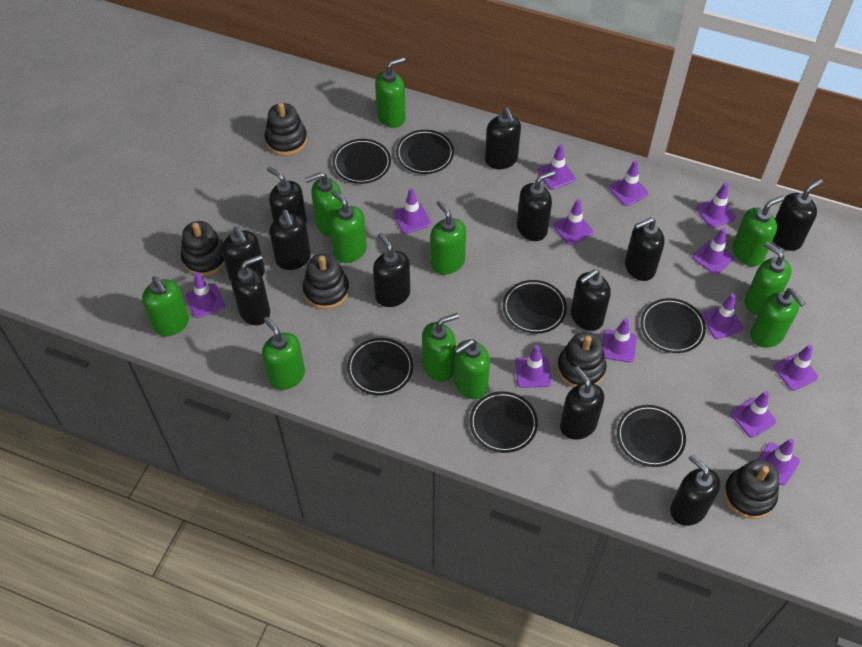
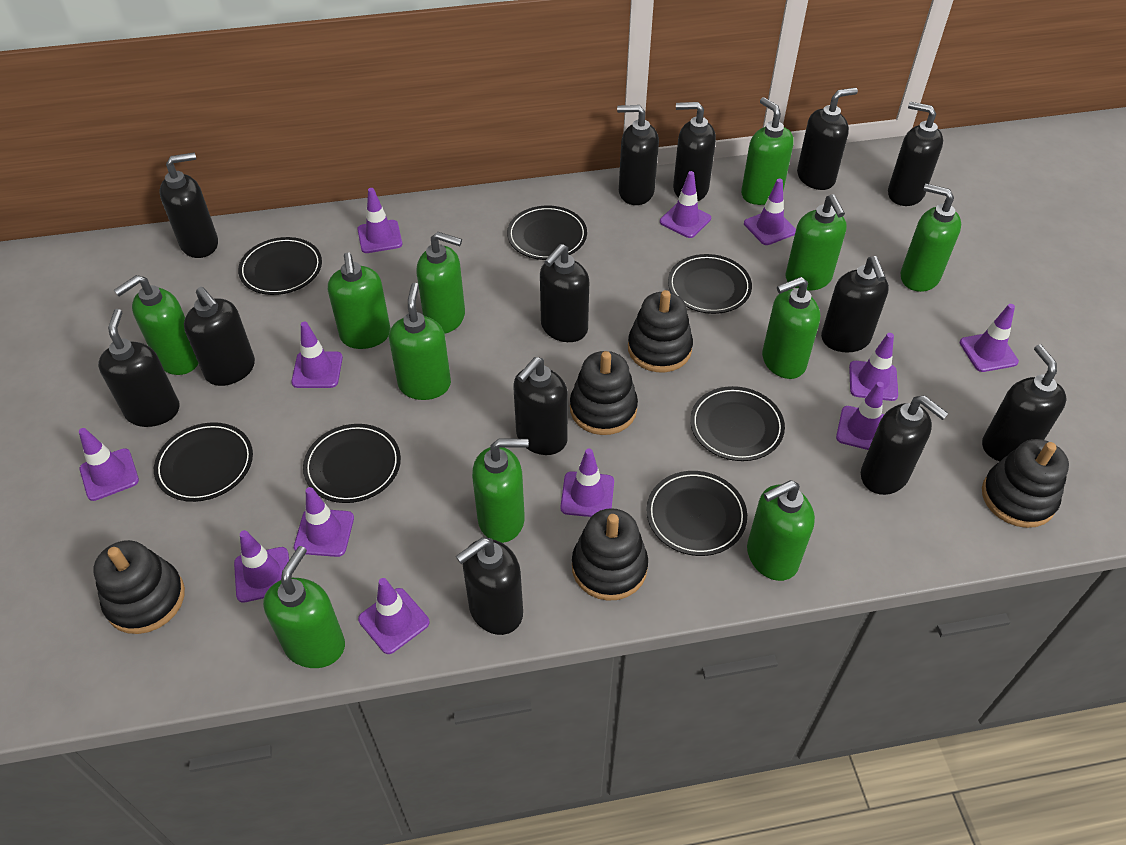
black soap dispenser: [222,227,265,281] [231,255,270,325] [267,166,307,224] [269,210,311,270] [373,233,410,307] [485,108,521,169] [517,170,555,241] [560,366,604,440] [571,269,611,331] [625,217,665,281] [670,454,720,526] [773,179,823,251] = 12 -> [98,309,180,427] [159,153,218,258] [184,287,255,386] [456,538,523,635] [514,357,568,455] [540,244,589,342] [617,105,659,205] [673,102,716,201] [797,88,858,190] [821,256,889,352] [861,395,949,495] [888,102,943,206] [982,344,1067,461] = 13
purple traffic cone: [186,272,225,318] [393,188,431,234] [515,345,551,388] [537,144,575,190] [553,199,593,245] [602,318,637,363] [609,160,648,206] [693,228,734,275] [696,183,736,228] [701,294,743,339] [730,391,776,438] [757,439,800,485] [773,345,818,391] = 13 -> [79,428,139,501] [234,530,289,603] [291,322,343,388] [294,487,354,557] [357,188,402,253] [358,578,430,654] [560,449,614,517] [660,171,711,238] [744,178,796,245] [836,382,884,450] [849,333,898,401] [960,304,1019,372] = 12

